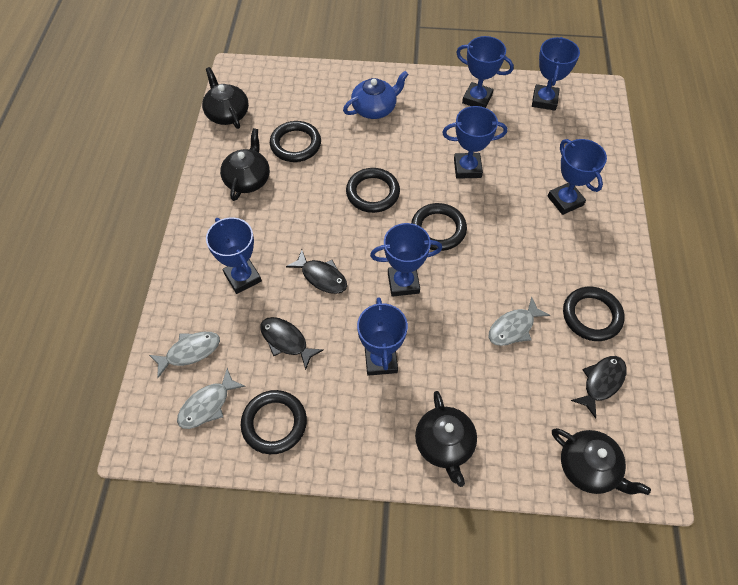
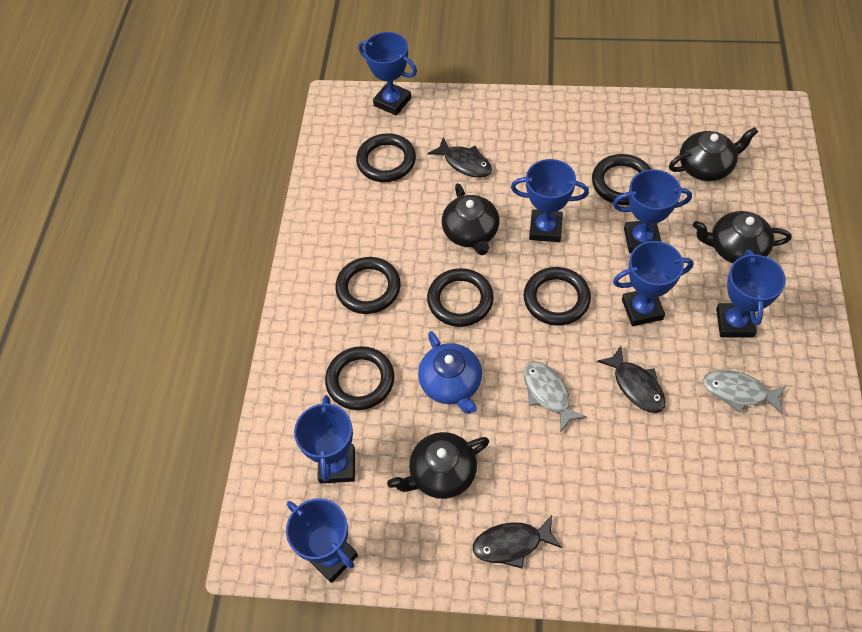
black ring: [241,390,307,454] [270,121,321,162] [346,168,400,213] [411,203,467,251] [563,287,625,341] = 5 -> [325,346,394,410] [335,257,401,314] [356,133,416,182] [427,268,494,327] [523,267,591,326] [592,154,651,205] = 6
grey fish: [149,332,220,378] [177,368,246,429] [489,297,550,346] = 3 -> [523,361,587,433] [703,370,786,415] = 2

